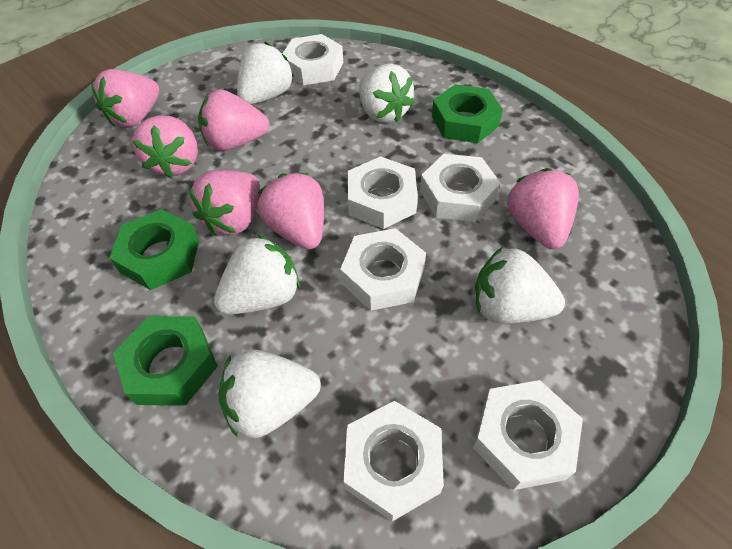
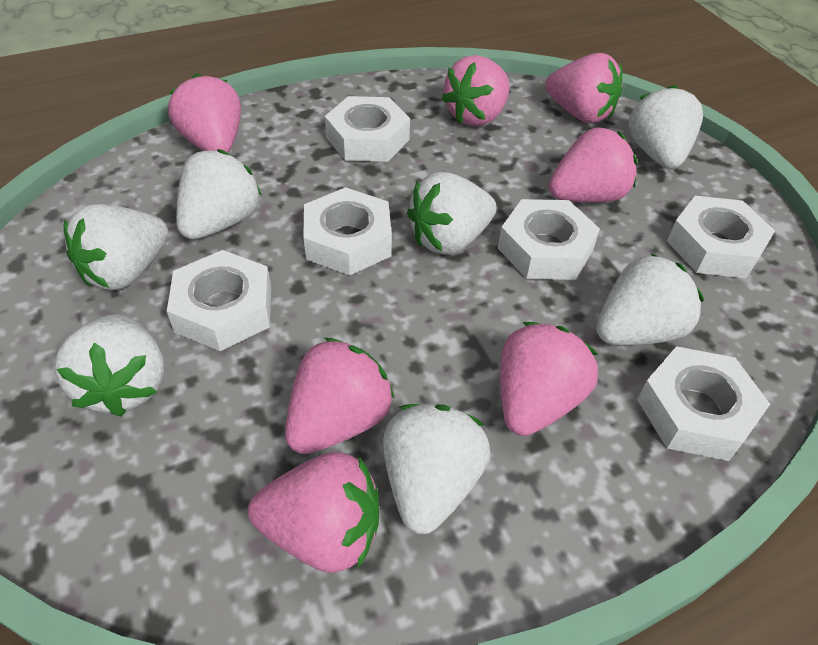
green nut: [109,209,199,290] [113,316,218,406] [432,84,503,143] = 3 -> none = 0
pink strawberry: [91,69,159,127] [132,115,198,178] [189,170,260,236] [198,89,270,151] [258,173,324,250] [507,168,579,249] = 6 -> [168,73,241,153] [248,452,379,573] [285,338,394,454] [441,55,510,126] [500,322,598,436] [545,53,622,123] [549,127,637,203] = 7
white strawberry: [214,235,300,314] [218,349,321,438] [237,42,294,104] [359,64,415,123] [475,247,565,323] = 5 -> [54,314,164,417] [64,204,168,290] [176,149,262,239] [383,404,491,534] [407,172,497,255] [596,253,704,345] [629,85,703,169] = 7

